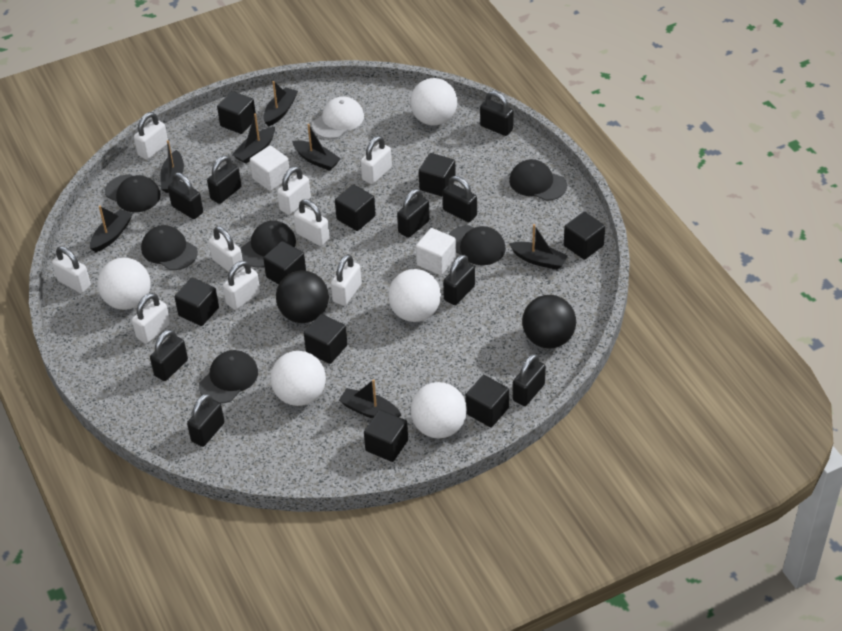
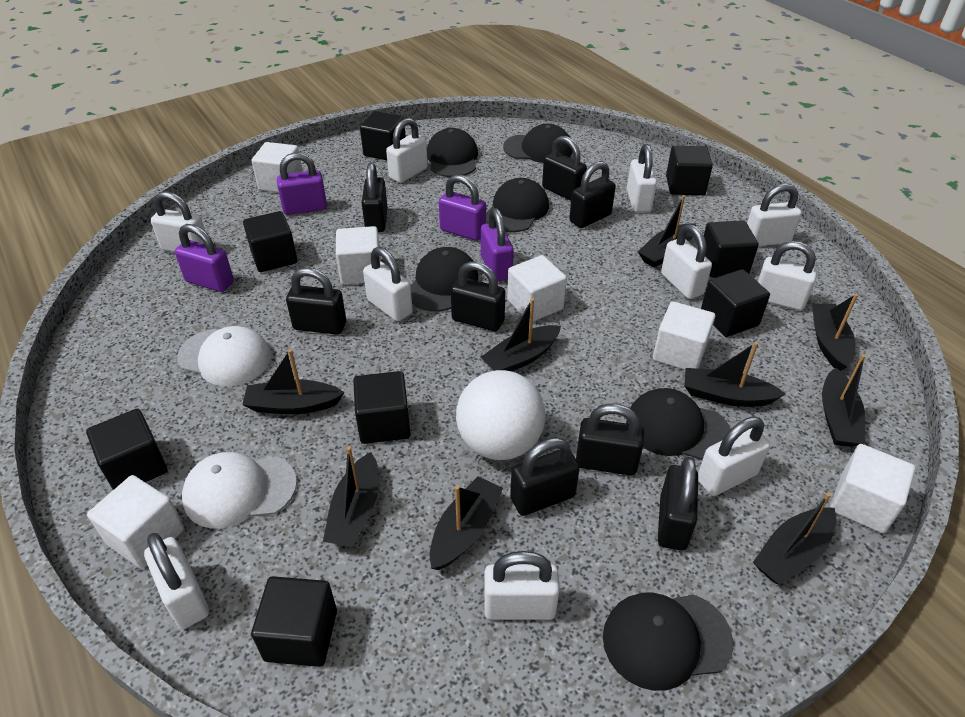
black ball: [276,271,329,323] [522,295,576,349] = 2 -> none = 0
black boat: [90,206,133,252] [160,140,184,193] [232,113,275,164] [263,81,298,127] [292,124,341,171] [339,379,401,418] [509,224,568,270] = 7 -> [242,349,345,414] [323,447,379,547] [430,476,503,570] [481,298,561,371] [638,195,696,268] [684,342,786,407] [753,493,837,585] [812,294,858,371] [822,354,866,447] = 9
black cube: [174,278,219,326] [217,91,256,134] [263,241,306,284] [304,314,347,364] [335,184,376,231] [364,410,408,462] [419,153,456,197] [465,375,509,427] [564,212,605,260] = 9 -> [86,409,168,490] [243,211,297,272] [251,576,337,667] [353,371,411,444] [360,111,406,160] [666,146,713,195] [701,269,770,337] [704,220,759,278] = 8
black padlock: [150,329,188,381] [168,173,203,219] [187,393,224,447] [207,155,241,204] [397,189,430,238] [442,176,477,222] [443,255,475,305] [480,91,514,136] [513,354,546,406] = 9 -> [286,267,346,335] [362,162,388,232] [451,261,505,331] [510,437,580,516] [542,136,587,201] [569,161,616,228] [576,404,644,476] [658,457,698,551] = 8
purple padlock: none = 0 -> [175,224,234,292] [277,152,327,215] [439,175,486,241] [481,208,513,282] = 4
white ball: [97,258,151,310] [270,351,326,406] [388,269,441,322] [410,78,457,126] [410,382,467,438] = 5 -> [456,370,546,460] = 1
white cap: [312,97,364,139] = 1 -> [177,326,271,386] [182,452,297,528] = 2
white cube: [250,146,290,191] [416,228,456,275] = 2 -> [87,475,184,569] [251,142,303,192] [336,226,381,285] [507,255,567,322] [653,301,715,370] [830,444,915,533] = 6
white padlock: [52,246,91,293] [132,293,170,344] [134,112,168,160] [209,226,244,274] [223,261,260,310] [277,166,311,215] [294,199,330,246] [331,254,361,306] [361,136,392,184] = 9 -> [144,533,209,629] [151,192,205,252] [363,247,413,321] [386,118,428,183] [484,551,560,620] [627,144,657,212] [661,224,712,299] [698,417,770,496] [747,184,802,246] [758,241,817,311] = 10

